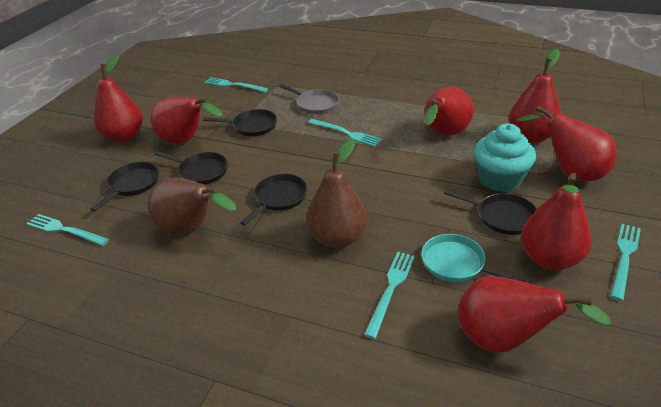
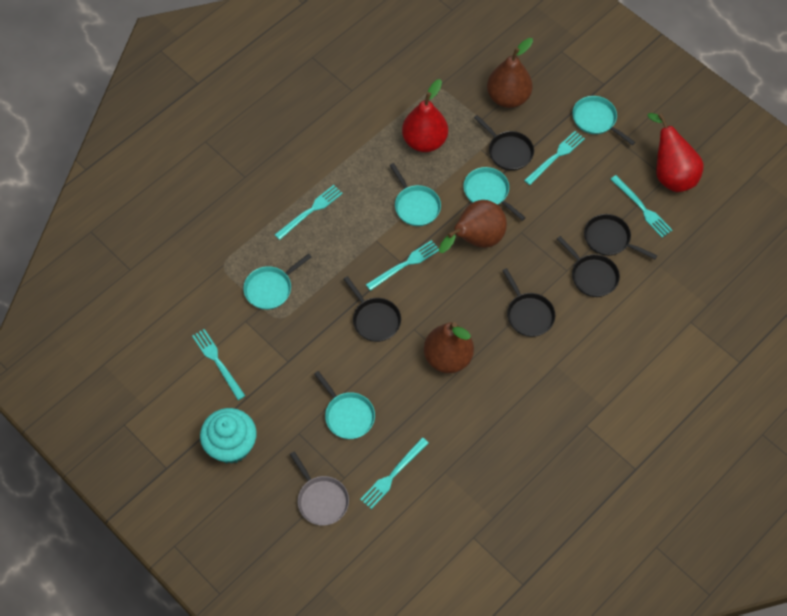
brown pear: [148,178,236,236] [306,138,367,248] = 2 -> [424,322,474,373] [439,200,507,253] [487,38,533,108] = 3
red pear: [94,54,143,143] [151,97,222,144] [425,87,474,136] [458,276,612,353] [509,49,561,143] [517,106,617,181] [521,173,592,270] = 7 -> [402,79,448,152] [647,113,704,192] = 2
turquoise fork: [26,214,109,246] [204,77,268,92] [308,119,382,147] [364,252,415,339] [610,224,641,301] = 5 -> [192,329,245,400] [275,185,343,240] [360,437,429,509] [366,240,439,291] [524,131,585,185] [610,175,672,238] = 6
turquoise pan: [421,234,525,282] = 1 -> [243,253,312,310] [314,371,375,439] [389,163,441,226] [463,167,526,221] [572,96,635,145] = 5

